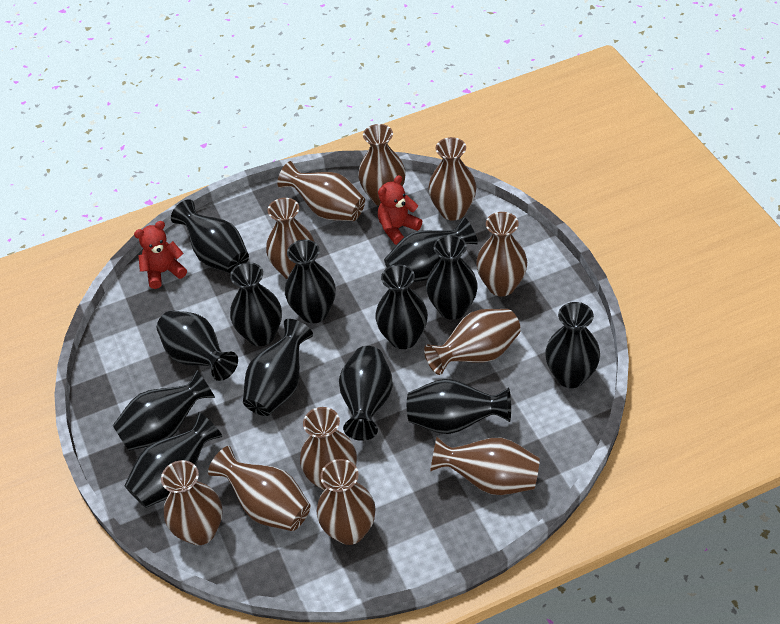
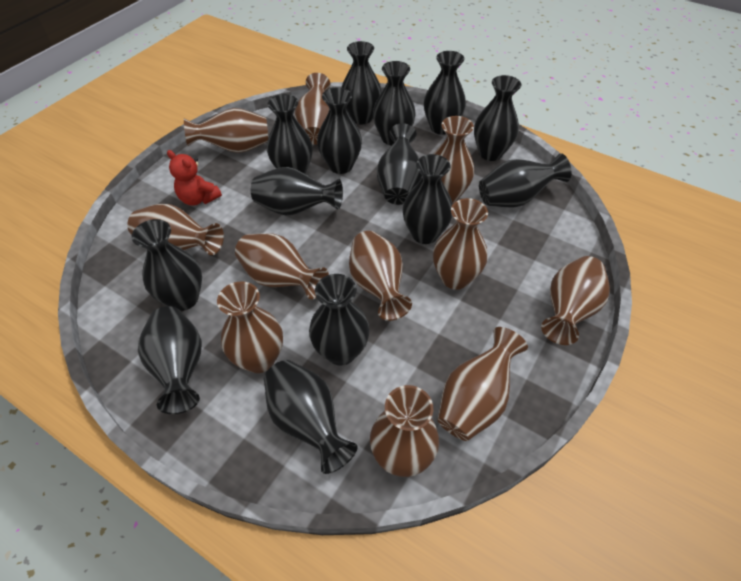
black vase: [113,370,215,451] [124,412,222,508] [157,310,238,381] [171,199,249,274] [230,262,282,346] [243,319,313,416] [285,239,336,324] [339,346,393,441] [375,264,428,349] [384,217,478,282] [407,379,511,434] [426,235,478,320] [545,302,600,388] = 13 -> [132,219,202,311] [138,306,202,414] [251,167,343,216] [264,360,358,474] [267,94,313,174] [309,274,370,366] [317,87,362,174] [342,41,382,124] [373,61,416,146] [377,123,422,205] [403,154,453,244] [424,51,466,135] [474,75,522,161] [479,153,571,207] = 14
red teddy bear: [134,221,187,289] [378,175,422,245] = 2 -> [167,150,222,206] = 1

